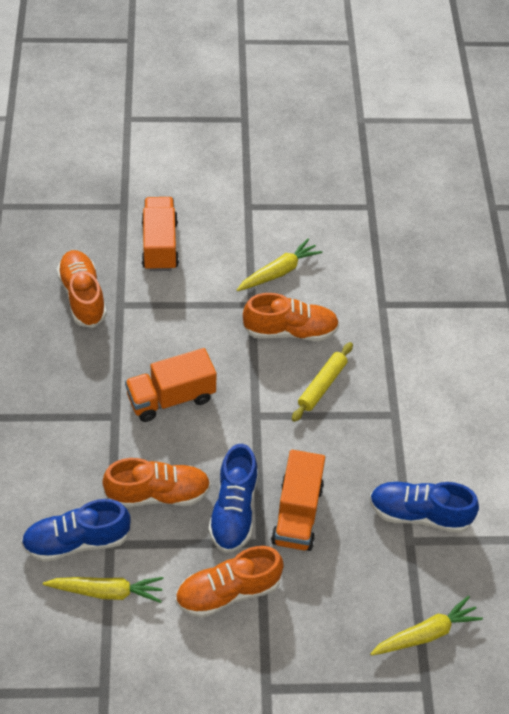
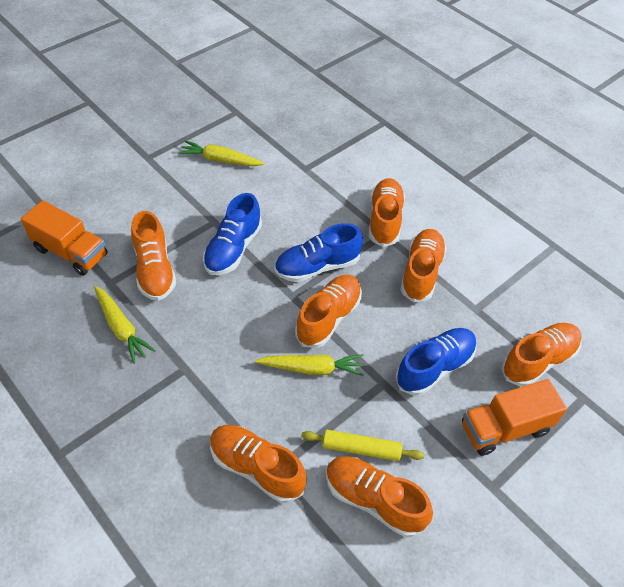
orange shoe: [57,250,107,328] [102,458,211,507] [175,546,284,618] [243,293,339,341] = 4 -> [131,211,176,301] [210,425,307,503] [295,275,362,348] [326,456,433,537] [369,178,405,247] [400,229,447,302] [501,323,582,387] = 7
orange truck: [125,348,216,422] [142,197,179,271] [271,450,325,551] = 3 -> [21,200,108,276] [462,379,567,456] = 2

